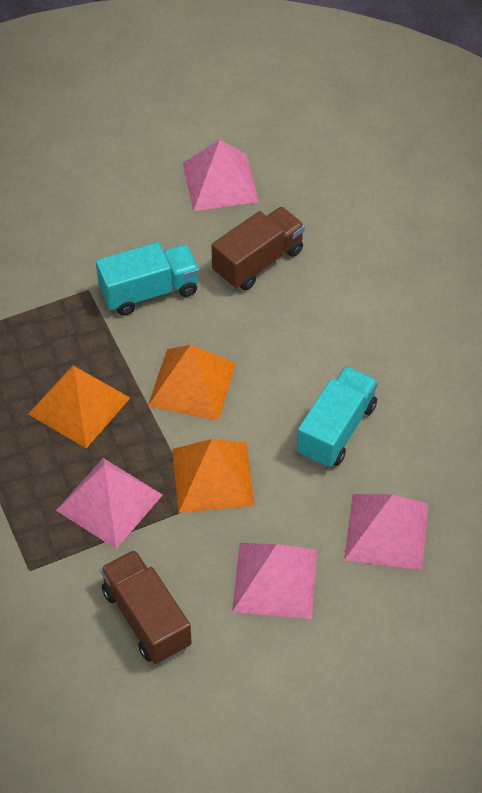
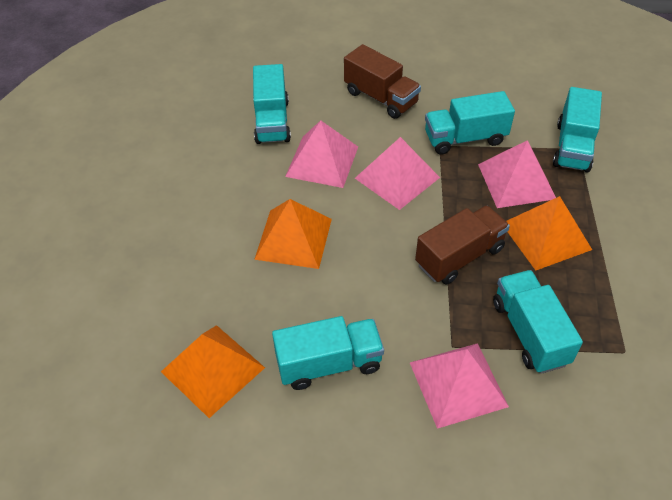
turquoise truck: [96,242,200,315] [297,366,378,468] = 2 -> [253,64,291,144] [272,316,384,390] [425,91,515,155] [493,270,583,374] [553,87,602,173] = 5

